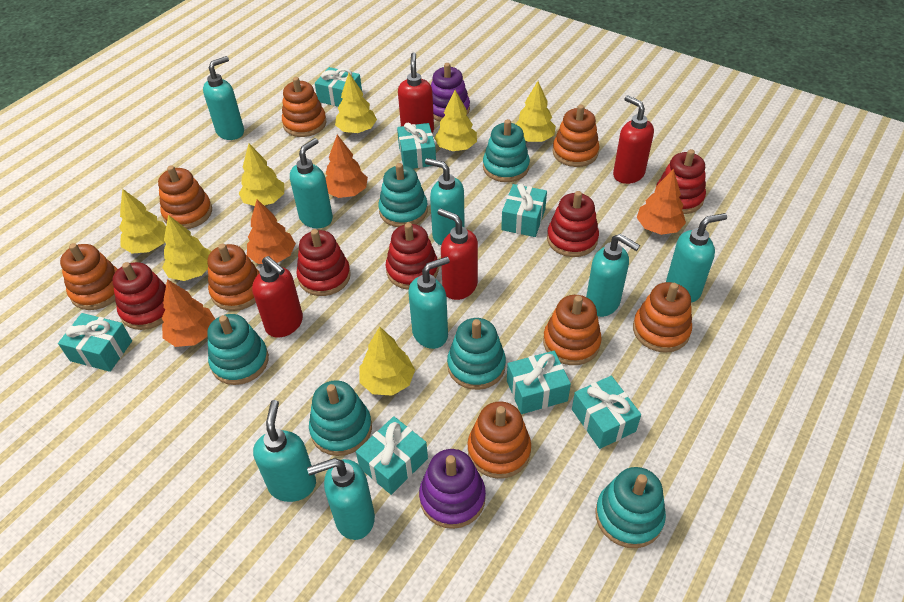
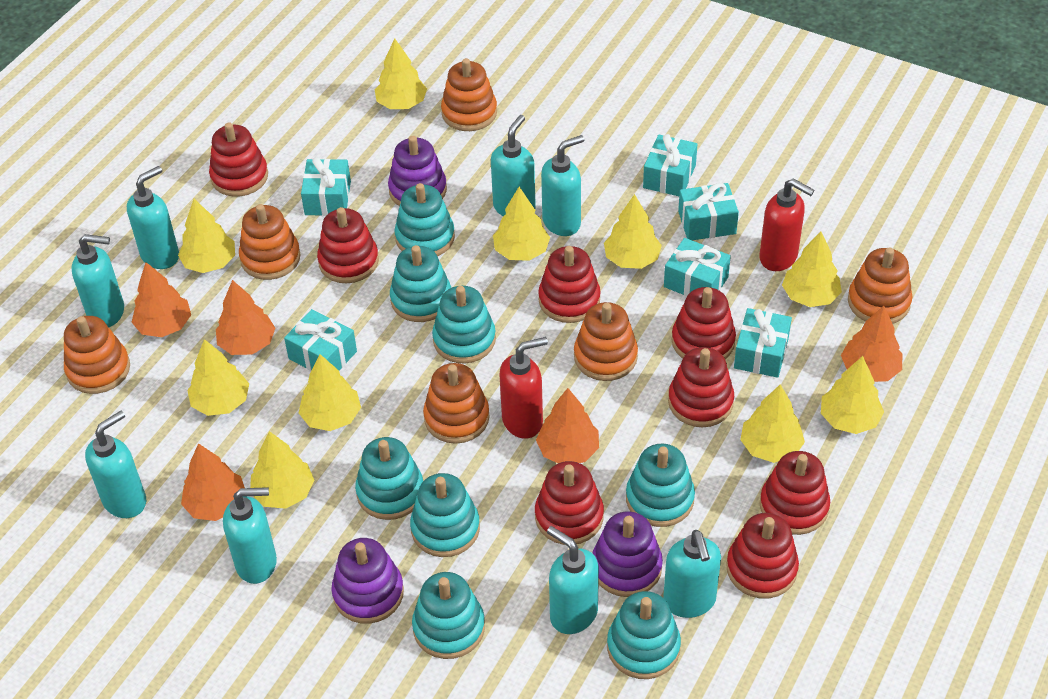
orange stacking toy: [60,243,118,310] [158,165,212,229] [207,244,259,311] [282,77,327,137] [467,401,531,479] [543,295,602,365] [552,105,599,167] [633,282,692,353] = 8 -> [64,316,130,394] [239,204,301,280] [423,363,490,444] [441,58,497,131] [574,302,638,381] [848,247,913,324] = 6
orange tree: [162,279,215,347] [247,199,296,264] [326,135,368,198] [637,169,686,235] = 4 -> [131,262,191,337] [181,443,245,521] [216,280,275,355] [536,388,599,463] [841,306,902,382] = 5
purple stacking toy: [419,449,486,529] [431,63,470,121] = 2 -> [331,538,404,624] [388,136,447,206] [593,511,663,597] = 3
red soap dispenser: [252,256,303,338] [398,52,434,133] [437,208,478,300] [613,95,654,184] = 4 -> [499,337,548,439] [759,178,815,271] = 2
red stacking toy: [112,262,166,330] [296,229,351,296] [386,223,438,290] [547,191,599,257] [656,149,706,214] = 5 -> [209,123,268,197] [317,207,379,283] [535,461,604,545] [538,246,600,323] [668,347,734,427] [672,287,736,359] [726,513,799,598] [760,451,830,535] = 8
turquoise gift: [58,313,132,372] [315,67,362,107] [356,416,428,495] [397,123,436,169] [501,183,547,237] [507,351,571,414] [572,376,641,449] = 7 -> [284,309,357,371] [301,157,351,216] [643,134,697,196] [664,238,731,296] [678,183,739,240] [734,308,792,378] = 6
turquoise stacking toy: [207,314,269,385] [309,380,372,456] [378,163,428,227] [447,318,506,390] [483,119,530,182] [595,467,666,548] = 6 -> [355,437,423,520] [390,245,451,322] [394,183,455,256] [410,473,480,557] [412,572,485,659] [432,286,496,364] [607,591,681,679] [626,444,695,527] = 8
yellow tree: [119,189,166,254] [162,215,212,281] [239,144,284,206] [335,73,377,133] [359,326,415,396] [434,90,477,151] [516,81,556,142] = 7 -> [178,199,235,273] [187,339,249,416] [250,431,314,509] [299,354,361,431] [375,38,427,109] [493,187,550,261] [604,194,662,269] [740,384,805,463] [782,231,842,307] [821,356,884,434] = 10

